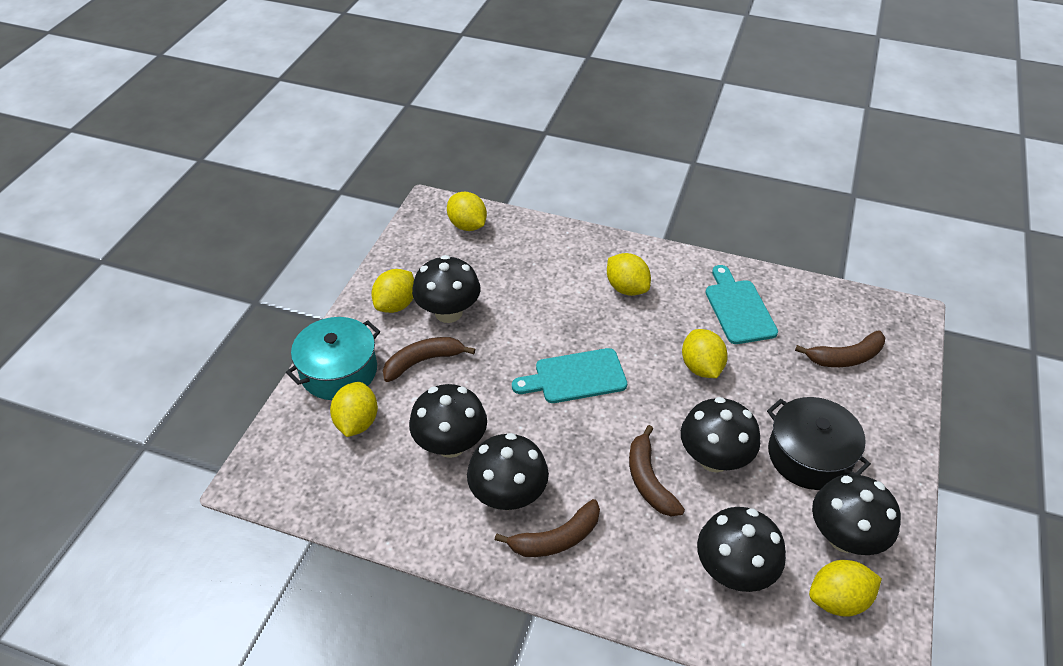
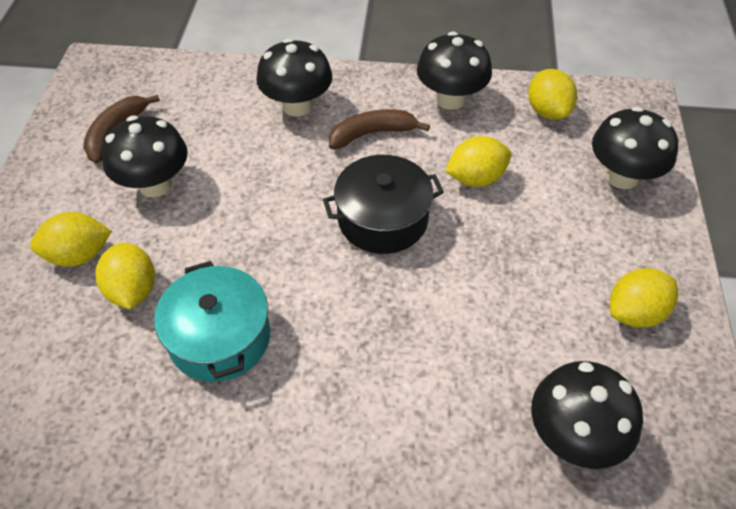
black mushroom: [409,384,487,458] [412,255,480,323] [467,433,549,510] [681,397,760,473] [697,507,786,592] [812,474,901,555] = 6 -> [102,115,188,197] [257,38,332,117] [417,31,492,110] [531,361,643,469] [592,106,678,189] = 5
brown banana: [383,337,475,382] [495,499,600,557] [629,425,685,516] [795,330,885,367] = 4 -> [83,95,160,163] [328,109,430,149] = 2
turquoise cutting board: [512,348,627,403] [706,265,778,344] = 2 -> none = 0
yellow lemon: [330,382,378,437] [372,269,414,313] [447,192,487,231] [607,253,651,296] [682,329,728,378] [809,560,882,617] = 6 -> [30,212,112,267] [96,243,155,309] [445,136,512,187] [528,69,577,120] [610,268,678,328] = 5

